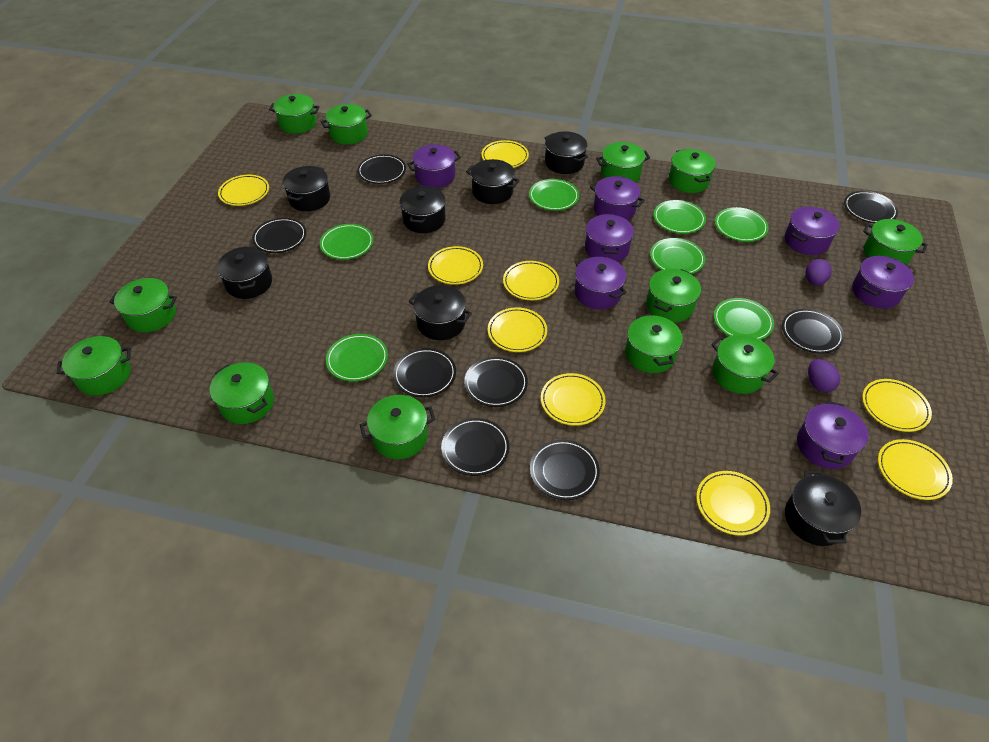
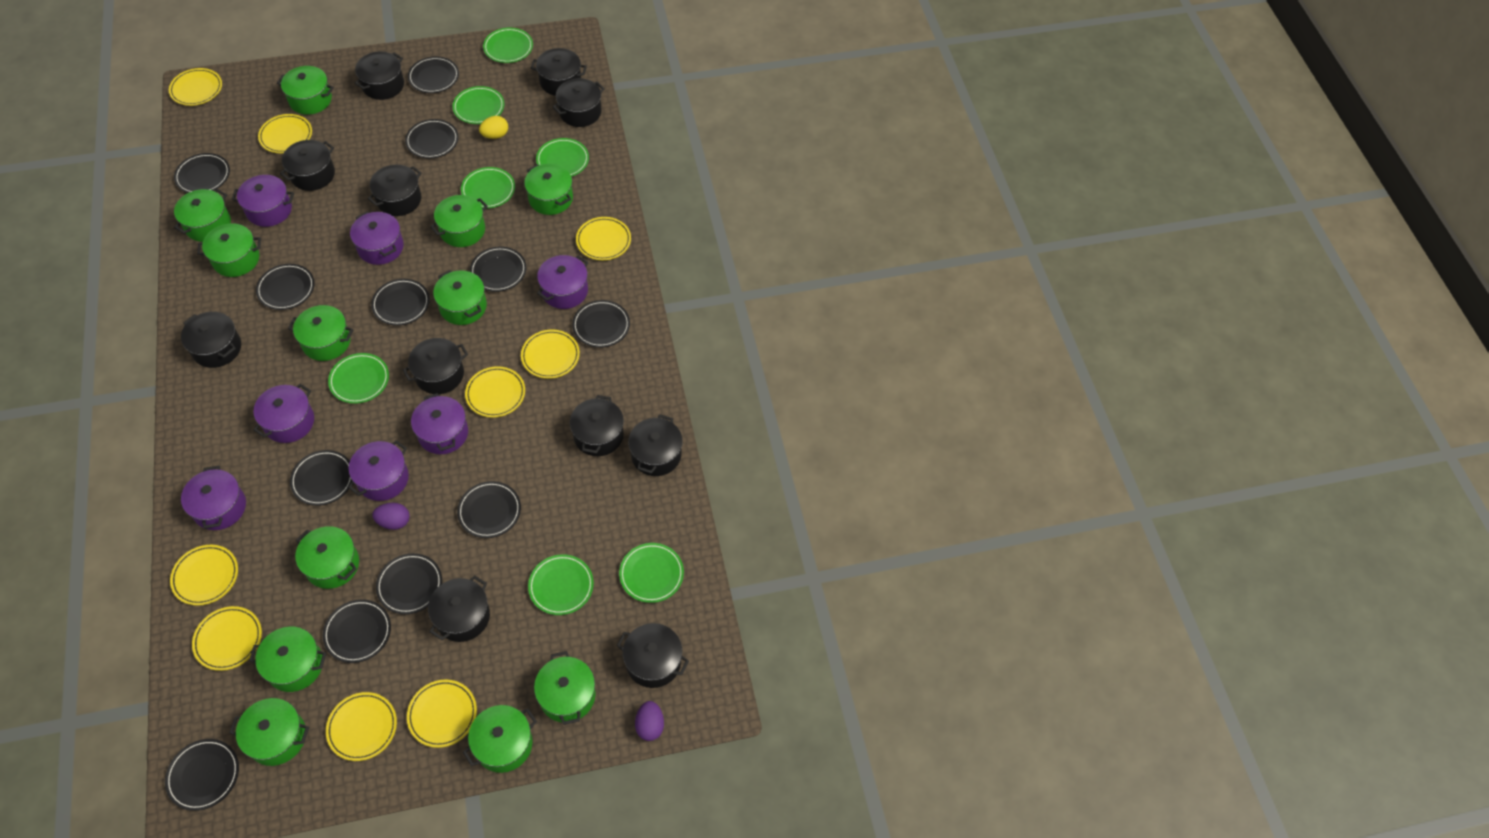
black plate: [252,218,306,253] [357,154,406,184] [393,348,456,398] [441,418,509,476] [464,357,528,407] [530,440,600,500] [782,309,844,354] [844,191,898,223] = 8 -> [165,739,239,811] [174,153,230,193] [256,264,315,310] [290,450,352,506] [323,599,391,663] [371,279,430,326] [376,553,442,614] [405,119,458,159] [408,56,459,93] [457,481,521,538] [470,246,527,292] [572,300,630,348] = 12
black pot: [217,246,272,299] [283,166,330,211] [399,186,446,233] [409,285,472,340] [466,159,520,204] [544,131,588,174] [785,471,861,546] = 7 -> [181,312,241,368] [280,140,335,191] [355,51,404,100] [368,165,422,216] [403,338,468,394] [428,575,490,642] [531,48,587,96] [553,78,605,127] [570,395,624,456] [617,623,689,688] [628,414,683,476] = 11
yellow egg: none = 0 -> [479,116,508,139] = 1

